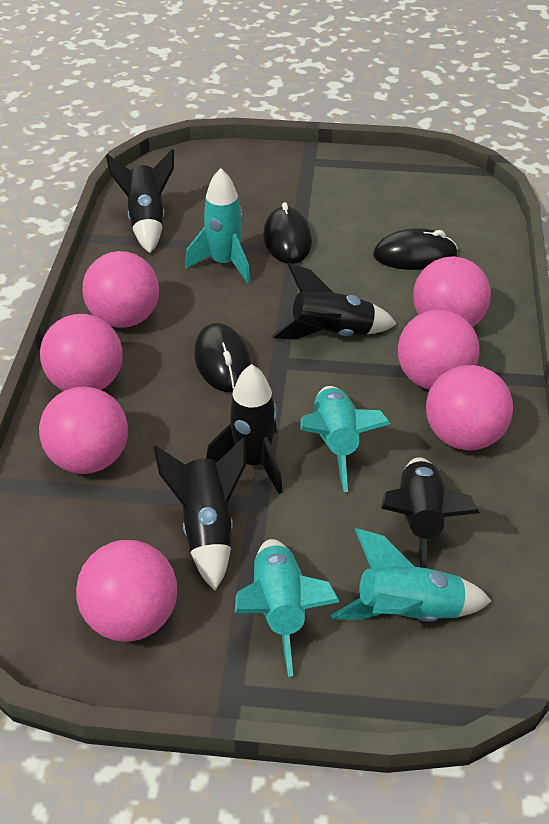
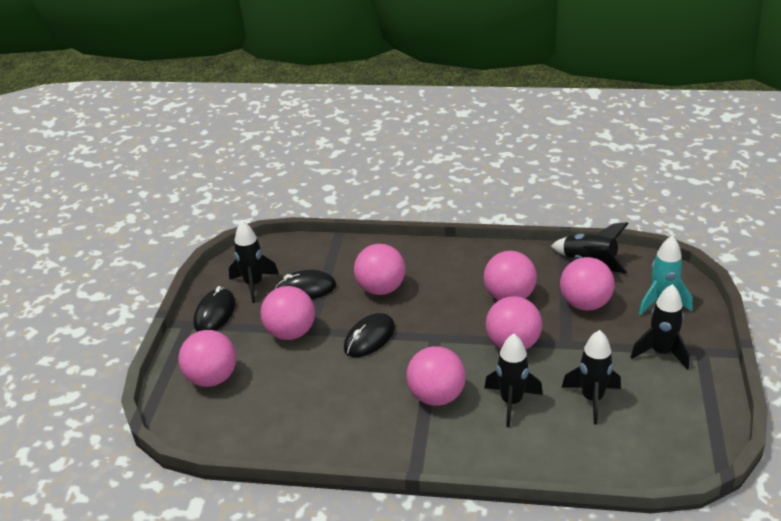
turquoise rocket: [185,168,251,284] [235,539,340,677] [300,386,391,492] [331,528,491,622] = 4 -> [639,236,692,315] = 1

